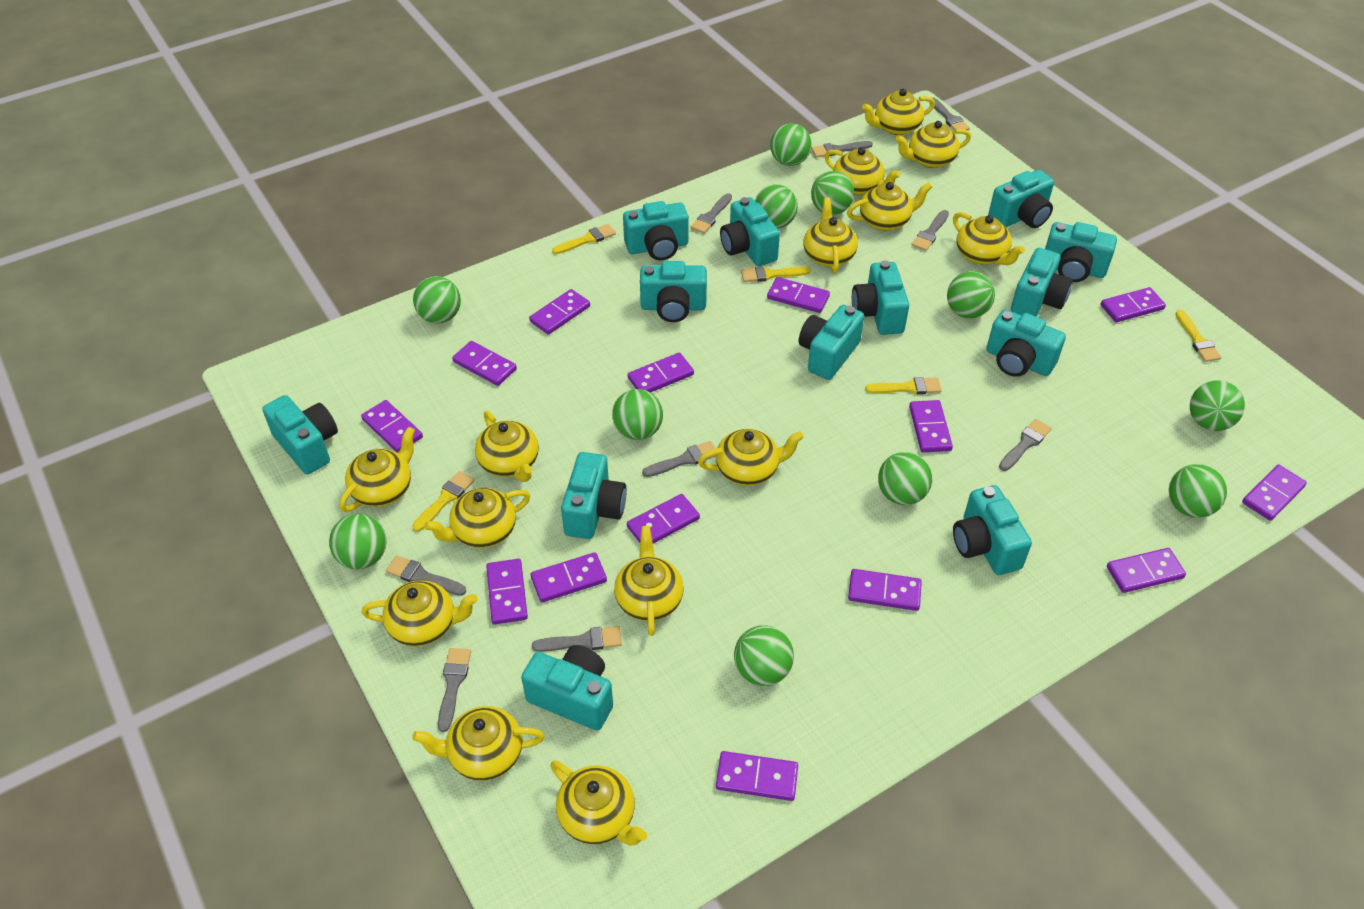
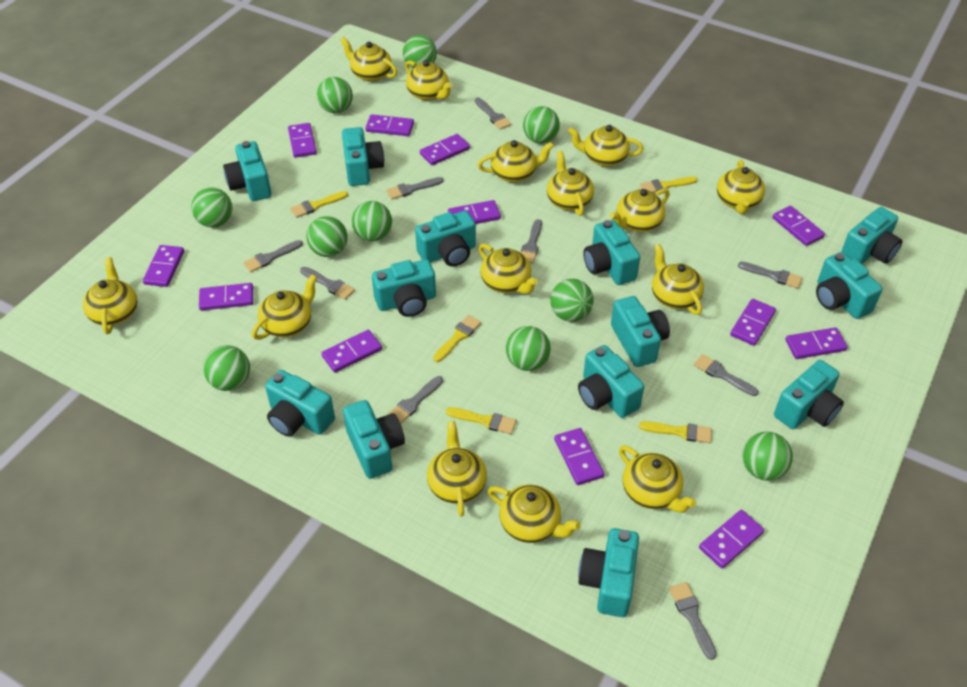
green ball: [329,514,387,569] [413,276,461,323] [612,389,663,440] [734,626,794,686] [755,184,798,229] [770,123,812,166] [811,171,854,215] [878,452,932,505] [947,271,995,318] [1169,464,1227,518] [1190,380,1245,431] = 11 -> [191,187,232,228] [203,345,250,391] [306,216,348,257] [317,77,353,113] [352,201,392,241] [403,35,437,68] [506,326,551,371] [523,106,560,144] [550,279,594,322] [742,432,793,481] = 10
purple domino: [361,400,423,453] [452,341,517,386] [486,559,528,624] [529,289,590,335] [531,552,607,602] [627,494,700,544] [628,353,694,392] [716,751,798,801] [767,277,830,313] [848,569,922,611] [909,400,953,452] [1101,287,1166,322] [1107,548,1186,593] [1242,464,1307,521] = 14 -> [143,245,184,287] [199,283,253,311] [288,123,317,158] [321,330,382,373] [365,114,414,136] [420,134,470,165] [448,200,501,224] [554,428,604,485] [699,510,764,569] [730,299,776,346] [772,206,825,246] [785,327,847,359] = 12

